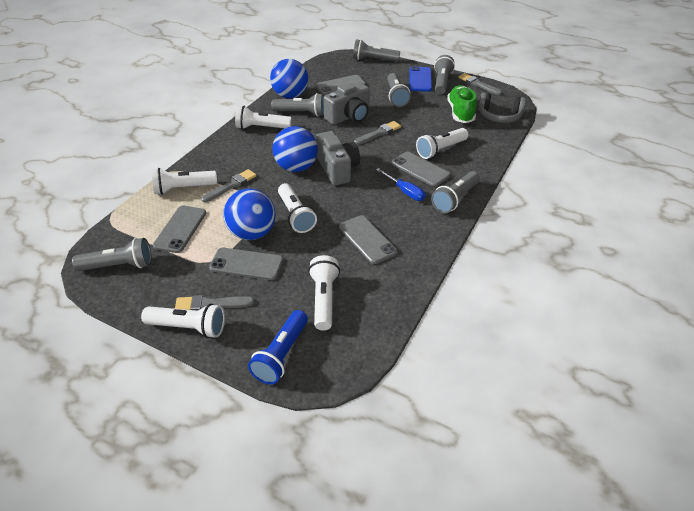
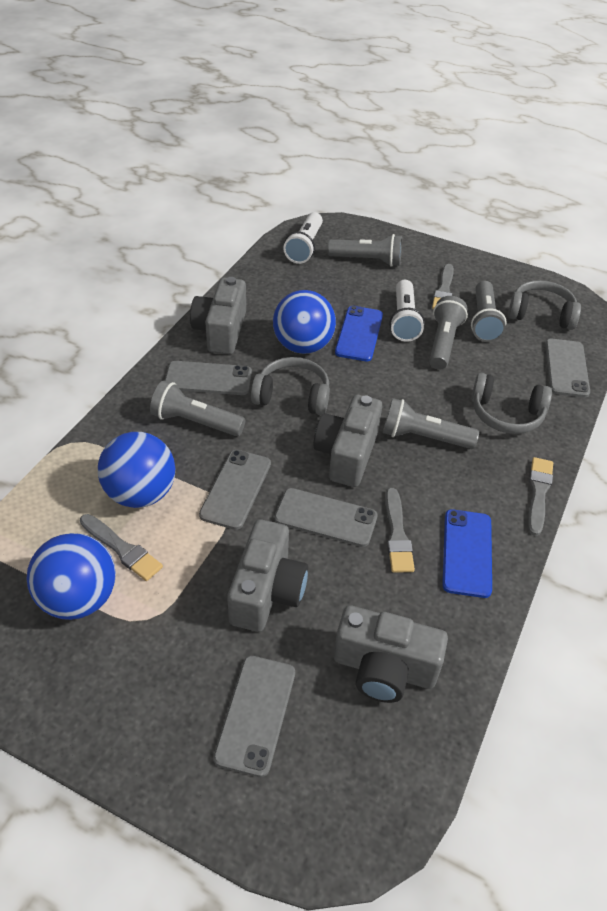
blue flashlight: [248,310,308,384] = 1 -> none = 0
blue phone: [409,66,432,92] = 1 -> [335,306,383,361] [442,509,492,598] = 2
blue screwdriver: [376,168,426,201] = 1 -> none = 0
green shoe: [447,85,477,123] = 1 -> none = 0
grey camera: [316,131,360,186] [323,82,370,125] = 2 -> [190,277,246,354] [227,519,308,632] [314,395,382,487] [334,605,448,703] = 4
grey flashlight: [72,238,152,271] [271,93,324,117] [353,39,400,62] [387,73,411,107] [431,171,480,213] [434,55,455,95] = 6 -> [150,381,245,436] [327,234,402,267] [383,398,479,449] [429,296,468,370] [471,281,506,342] = 5
grey headphones: [478,92,526,123] = 1 -> [251,357,330,415] [472,373,552,434] [508,280,581,330] = 3
white flashlight: [141,304,225,338] [151,168,217,195] [235,106,292,129] [278,183,317,233] [308,255,340,331] [416,128,468,159] = 6 -> [283,212,323,264] [390,280,425,342] = 2

